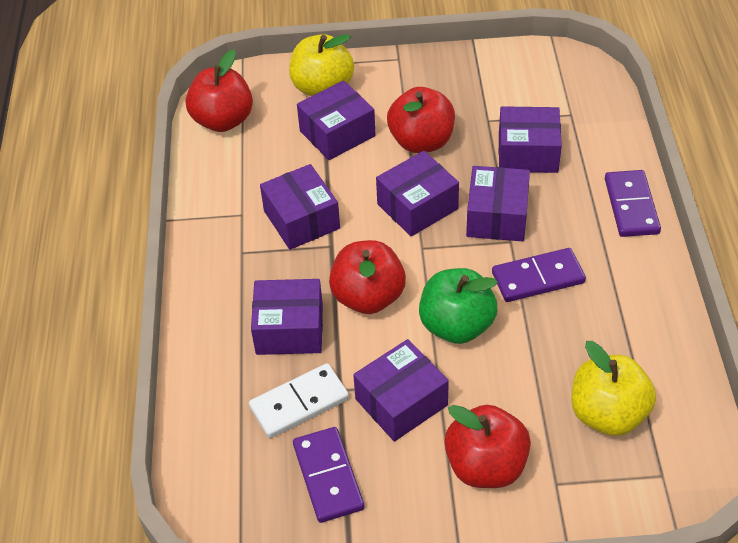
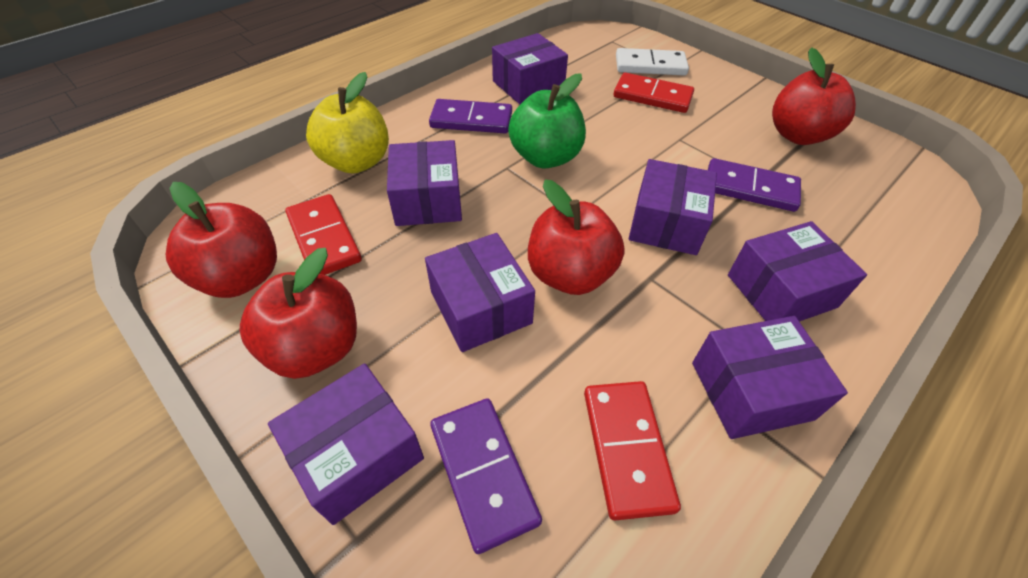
red domino: none = 0 -> [285,194,362,275] [584,381,681,520] [614,72,694,113] = 3
yellow apple: [289,34,354,96] [571,341,656,436] = 2 -> [306,72,389,174] = 1

